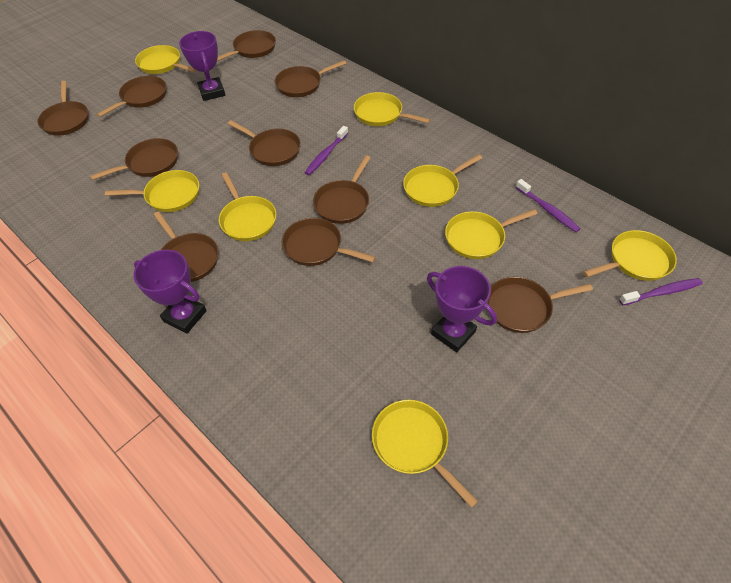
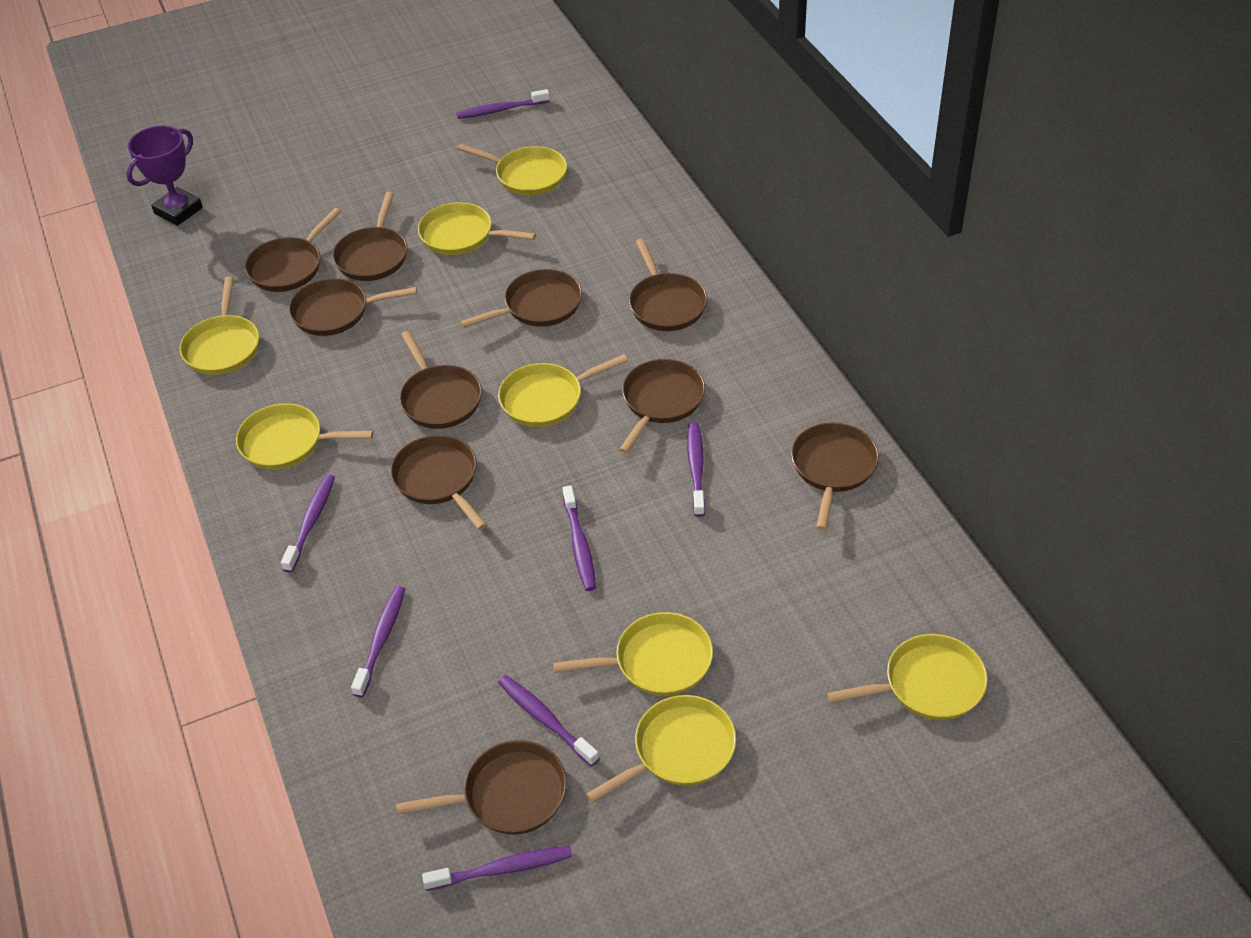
purple toothbrush: [305,126,348,175] [516,179,581,232] [619,278,703,305] = 3 -> [281,474,335,573] [351,586,405,697] [422,846,572,891] [456,89,550,119] [498,675,599,766] [563,485,596,591] [687,422,705,517] = 7
purple trophy: [133,250,207,334] [179,31,225,101] [427,266,497,352] = 3 -> [127,126,203,226] = 1

